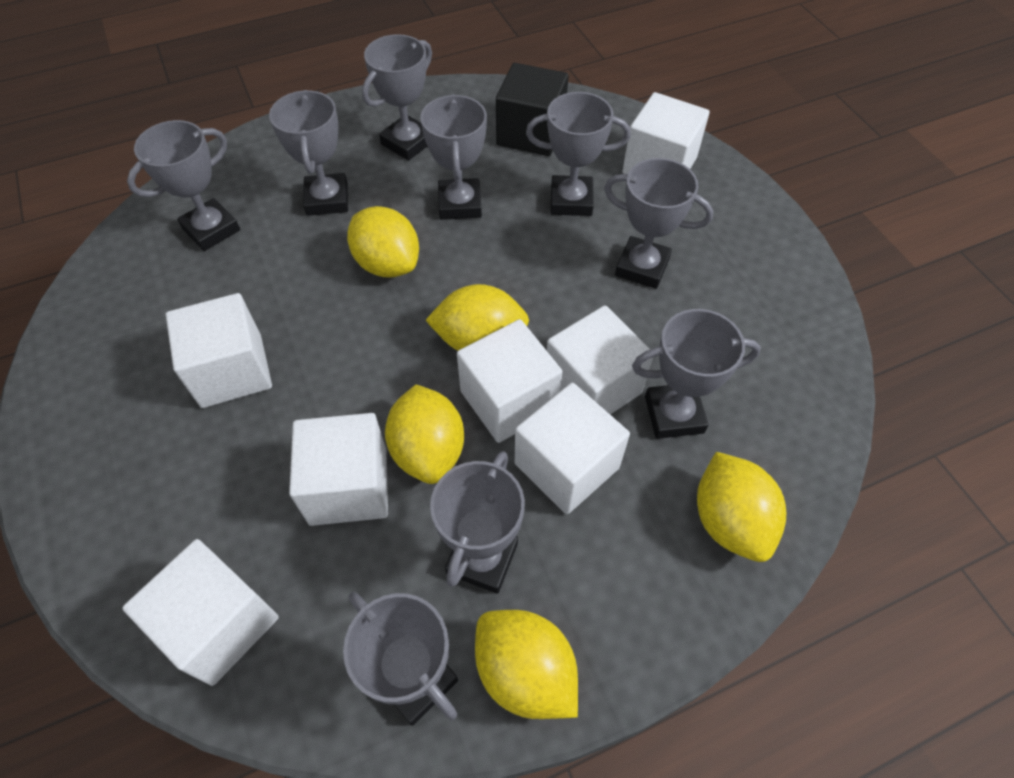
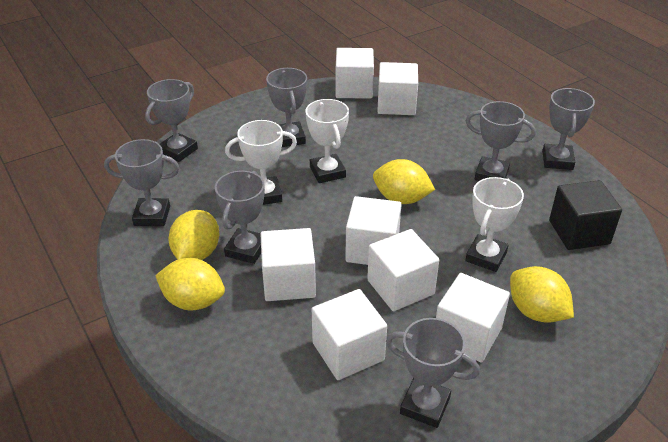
grey trophy: [127,120,240,251] [269,90,348,216] [343,592,458,726] [362,34,432,161] [420,94,487,220] [430,451,525,594] [526,92,631,216] [604,158,713,289] [632,309,761,439] = 9 -> [104,139,179,226] [145,79,198,162] [215,171,265,264] [266,68,307,147] [386,318,480,428] [466,101,536,181] [542,88,595,170] = 7
white trophy: none = 0 -> [225,120,297,205] [306,99,349,183] [465,177,524,272] = 3
yellow lemon: [347,206,419,277] [385,385,464,484] [426,284,529,350] [475,610,578,719] [697,452,786,562] = 5 -> [155,258,225,310] [169,210,219,260] [373,159,435,204] [510,266,574,323] = 4

